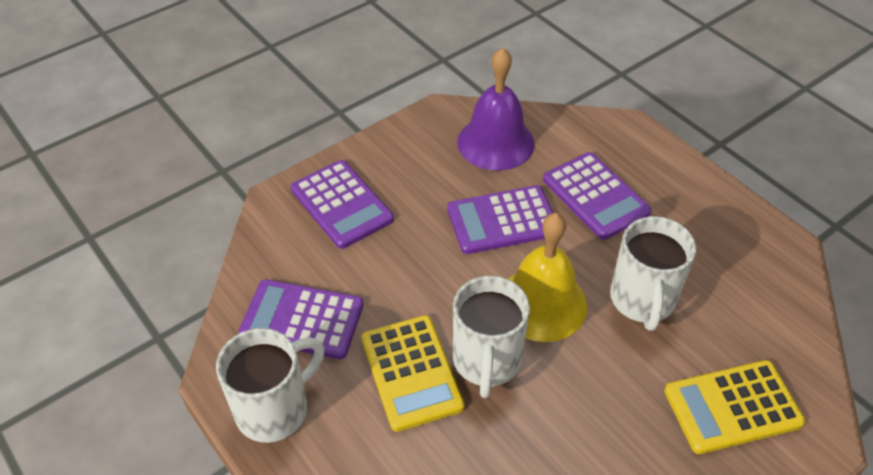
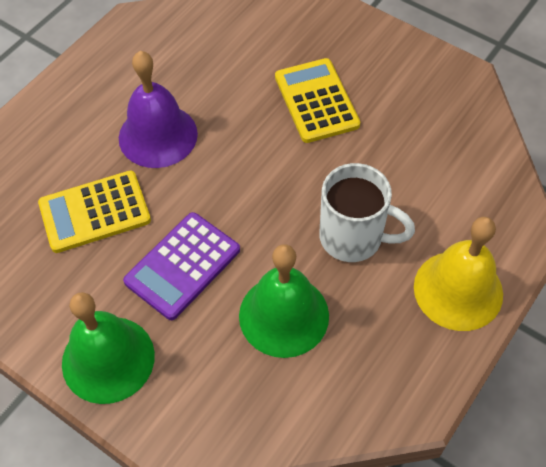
green bell: none = 0 -> [62,292,155,404] [239,244,329,358] = 2
purple calculator: [238,279,363,359] [291,160,394,249] [447,185,553,254] [543,152,652,240] = 4 -> [123,212,240,320] = 1
white mug: [216,328,324,443] [453,276,530,398] [610,216,696,331] = 3 -> [319,163,415,262] = 1

